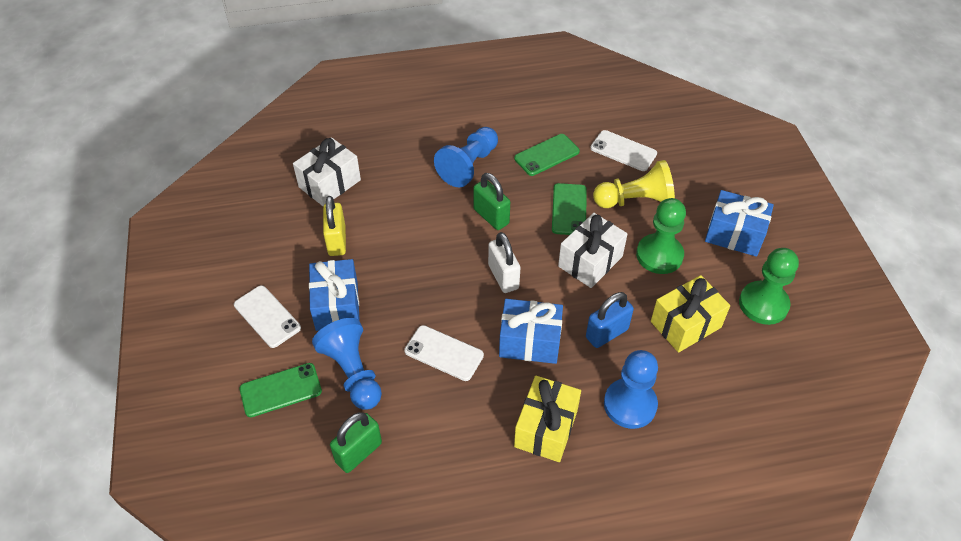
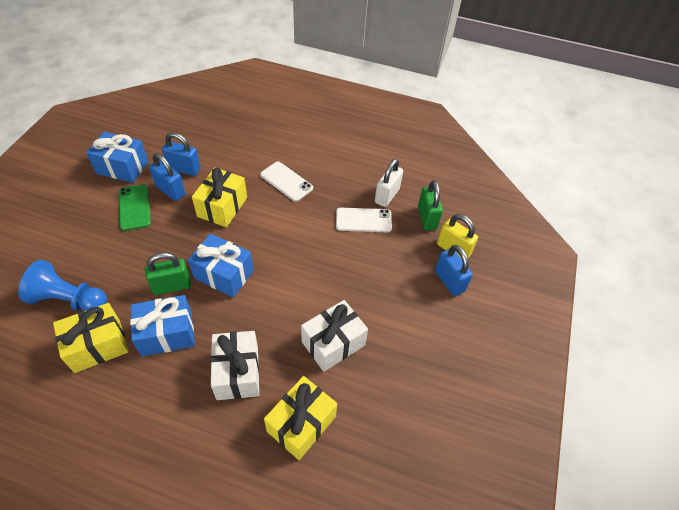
blue padlock: [586,292,634,348] = 1 -> [149,153,186,201] [162,132,201,176] [435,245,473,296] = 3
blue pawn: [312,318,382,409] [434,127,498,187] [604,350,658,429] = 3 -> [18,260,107,311] = 1
green pawn: [636,198,686,274] [739,248,799,325] = 2 -> none = 0
green phone: [239,363,322,417] [514,134,580,176] [552,183,587,235] = 3 -> [119,185,151,231] = 1
white phone: [234,285,301,348] [404,325,484,381] [590,130,657,171] = 3 -> [260,162,313,202] [336,208,392,232] = 2
yellow gift: [514,376,581,462] [651,275,730,352] = 2 -> [53,303,129,373] [192,168,247,227] [264,376,337,460] = 3
yellow pawn: [593,160,675,208] = 1 -> none = 0

